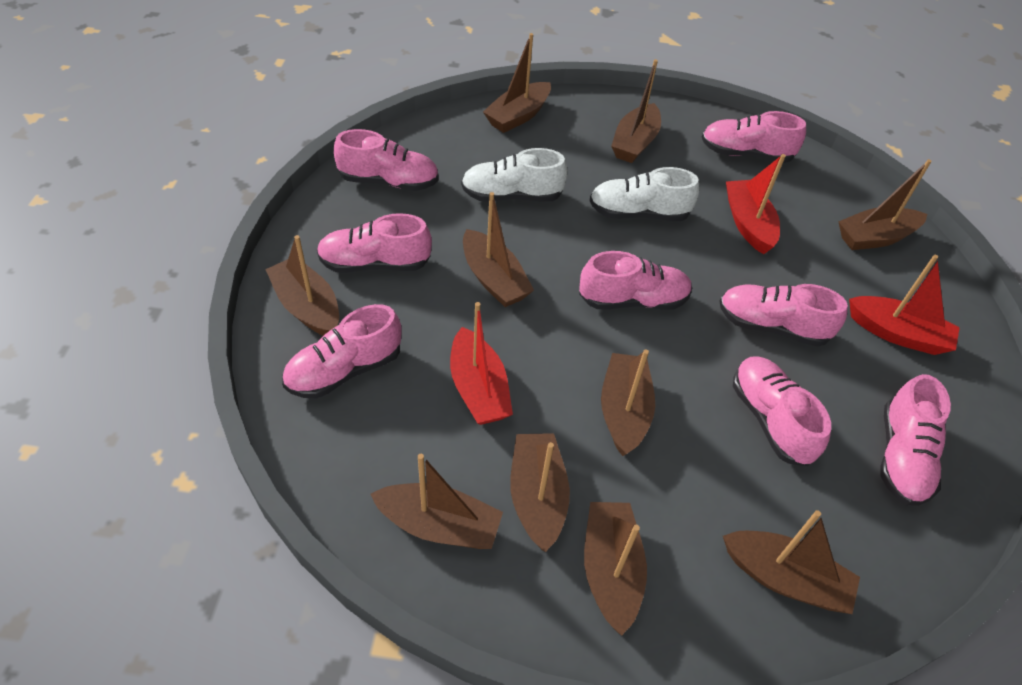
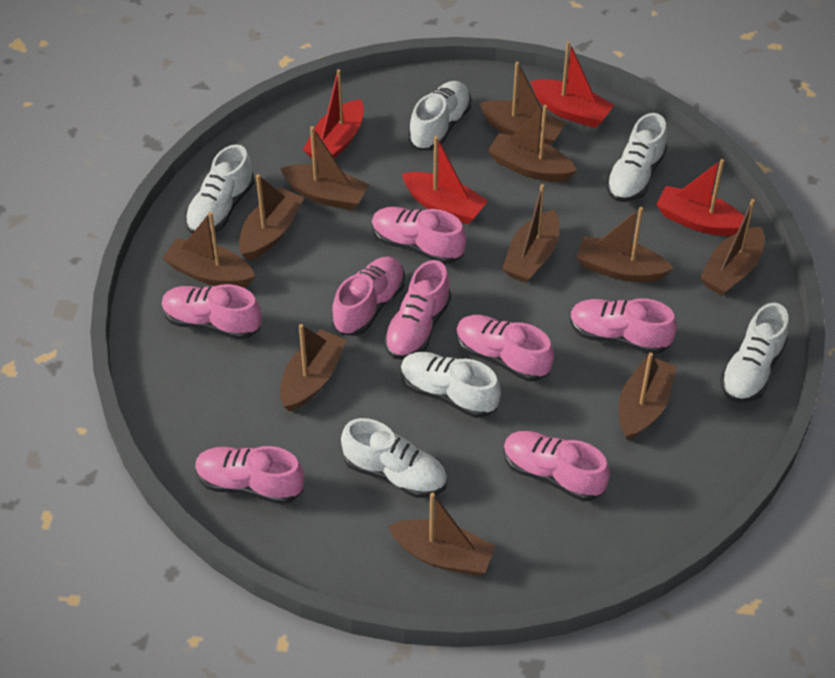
brown boat: [265,235,339,336] [370,454,503,549] [463,192,534,307] [483,33,551,133] [510,433,570,552] [584,502,647,636] [601,349,655,456] [611,59,661,163] [723,510,860,614] [838,159,932,250] = 10 -> [162,212,255,287] [239,174,304,260] [280,126,369,210] [280,324,347,411] [388,492,496,575] [479,62,566,145] [488,105,577,182] [502,184,559,283] [576,207,673,282] [619,352,676,440] [700,199,765,295] = 11
red boat: [450,302,513,425] [726,154,786,254] [849,255,960,355] = 3 -> [303,69,364,161] [402,136,488,224] [530,41,614,128] [656,159,750,236] = 4
white shoe: [461,148,568,202] [589,167,700,221] = 2 -> [185,144,254,234] [341,418,447,498] [401,352,501,418] [408,81,471,150] [606,113,667,202] [720,303,789,403] = 6

